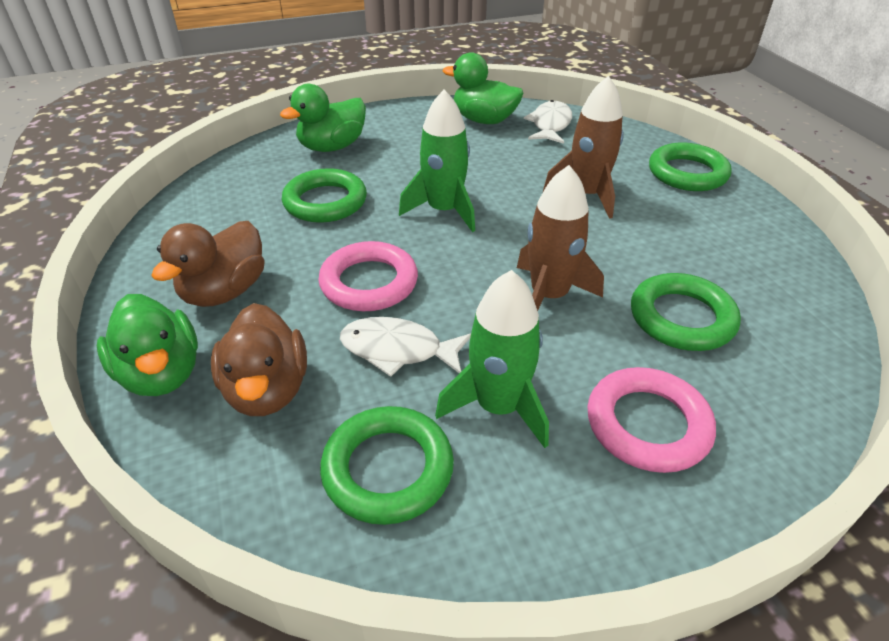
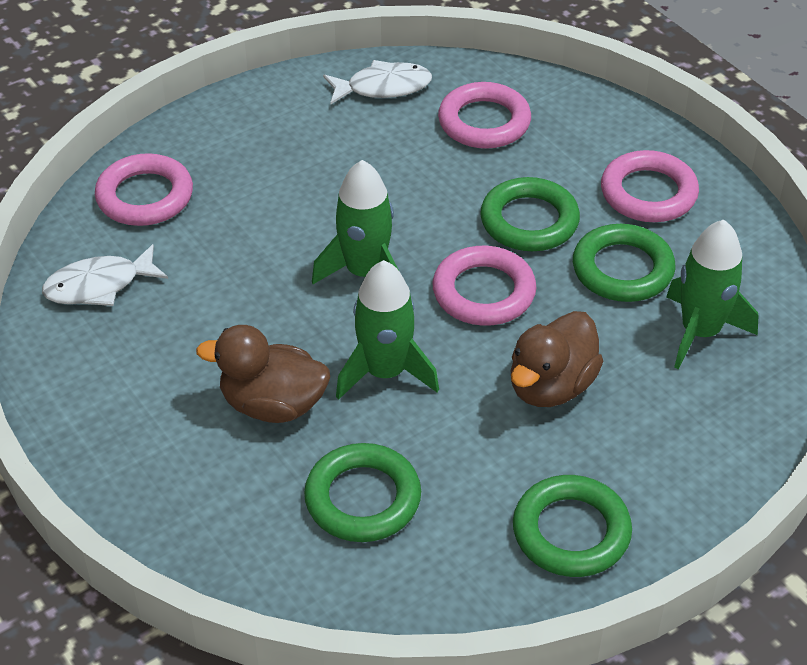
brown rocket: [517,165,604,311] [543,76,624,219] = 2 -> none = 0
green duck: [97,294,198,396] [280,84,366,152] [443,52,523,124] = 3 -> none = 0
green rocket: [399,90,475,232] [435,270,549,448] = 2 -> [312,160,400,284] [336,260,439,400] [666,220,758,369] = 3
pink ring: [318,241,418,311] [587,367,716,473] = 2 -> [95,153,193,226] [432,246,537,326] [438,82,531,149] [601,150,699,222] = 4

